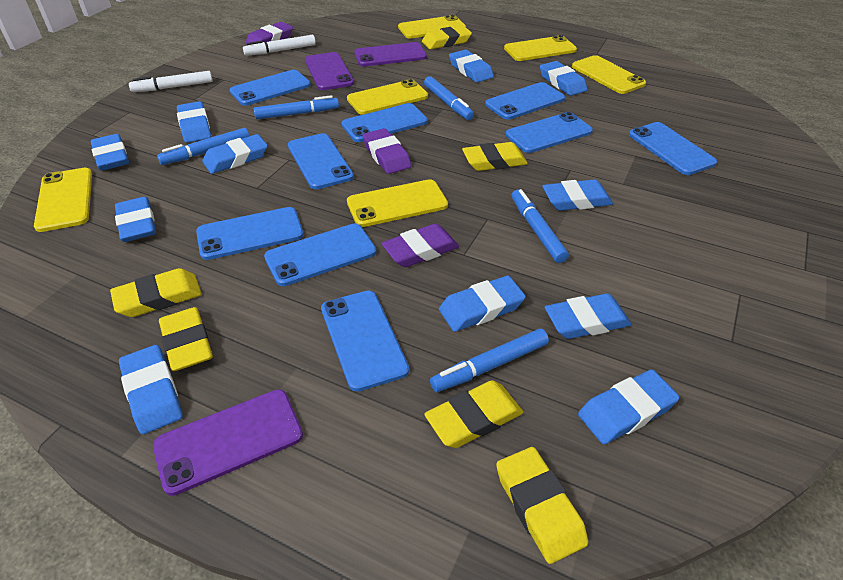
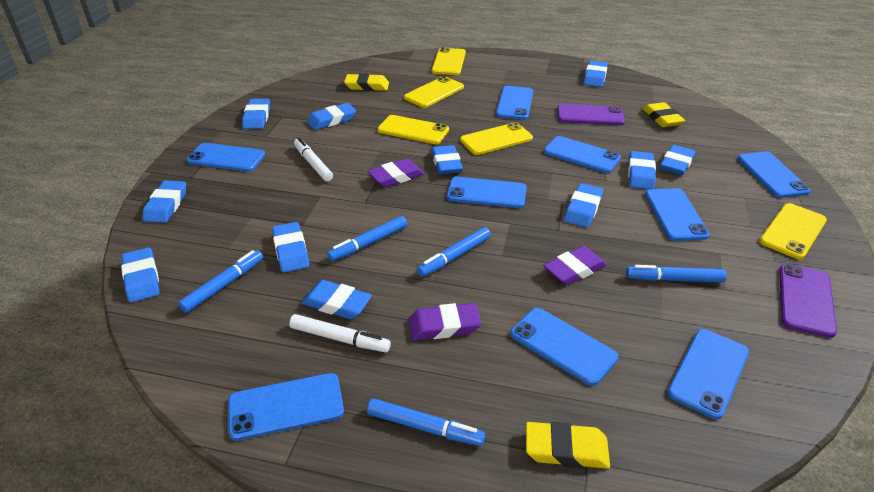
purple phone: [153,389,303,496] [305,52,354,90] [354,42,427,66] = 3 -> [557,104,625,125] [779,264,837,338] = 2
yellow eraser: [110,268,202,317] [159,307,213,371] [422,26,472,49] [424,380,523,448] [462,142,528,171] [496,447,588,564] = 6 -> [344,73,389,91] [526,422,610,469] [643,102,685,127] = 3
yellow phone: [34,168,92,232] [347,79,428,115] [347,179,448,227] [398,15,466,39] [504,35,577,61] [572,55,646,94] = 6 -> [377,115,449,144] [404,76,464,108] [432,47,466,75] [460,122,533,155] [759,203,827,259] = 5

